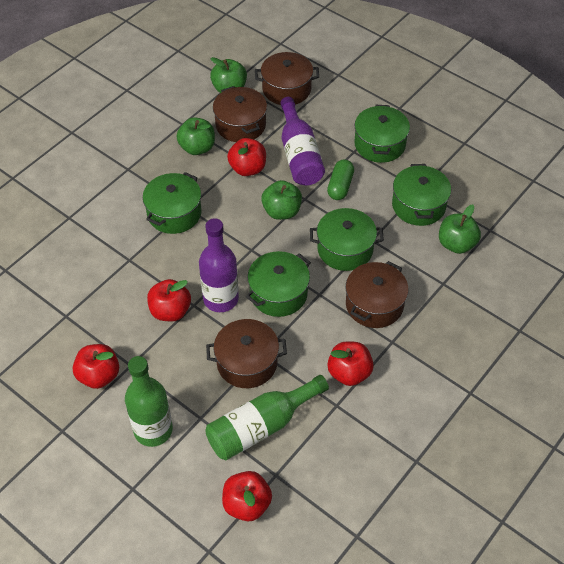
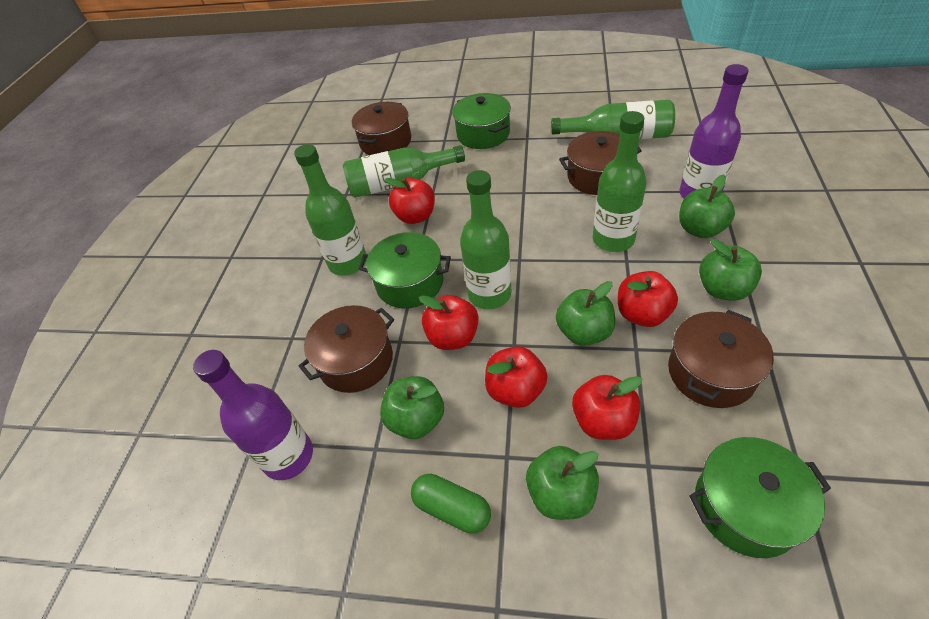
green apple: [176,117,215,155] [210,57,247,93] [261,180,302,220] [439,205,481,254] = 4 -> [380,376,444,439] [526,446,599,520] [556,281,615,346] [679,174,735,238] [699,239,762,301] = 5
green bottle: [125,356,173,447] [205,375,329,460] = 2 -> [294,144,367,275] [343,145,465,198] [460,170,512,309] [551,100,675,139] [593,111,647,252] = 5
green pot: [143,172,202,234] [246,251,311,317] [310,208,384,271] [354,105,410,163] [392,164,451,226] = 5 -> [359,232,451,308] [452,93,511,149] [689,437,831,558] = 3

